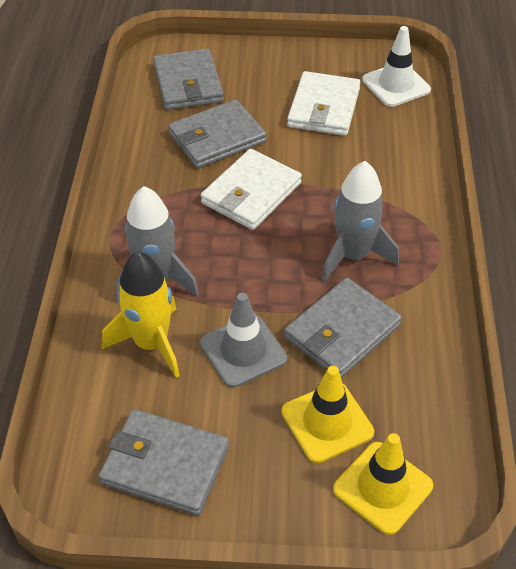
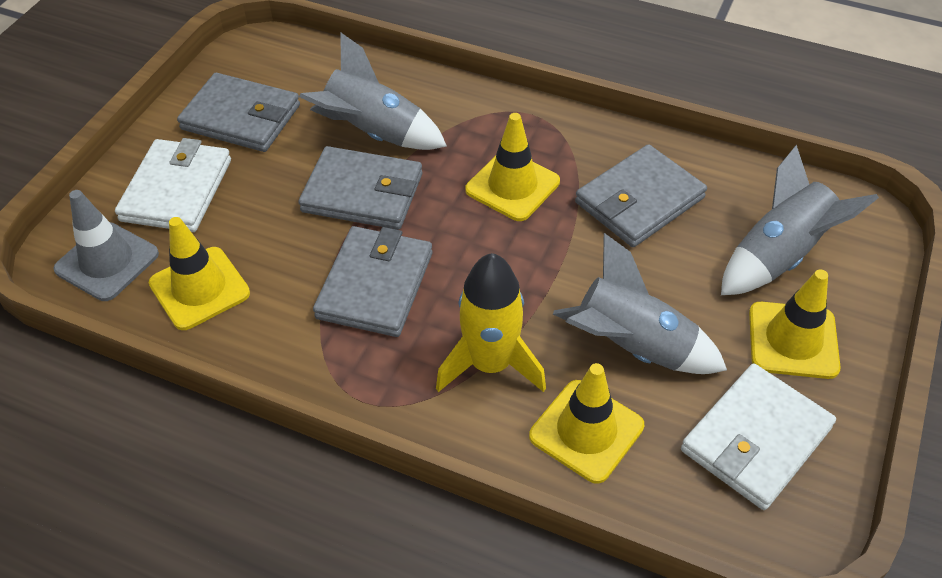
grey rocket: [115,186,199,303] [322,161,399,282] = 2 -> [299,32,447,150] [553,233,727,374] [721,145,879,295] = 3
white traffic cone: [362,26,431,107] = 1 -> none = 0
yellow traffic cone: [282,366,374,463] [333,433,433,535] = 2 -> [149,217,250,330] [465,113,560,221] [529,363,644,484] [749,269,841,379] = 4

